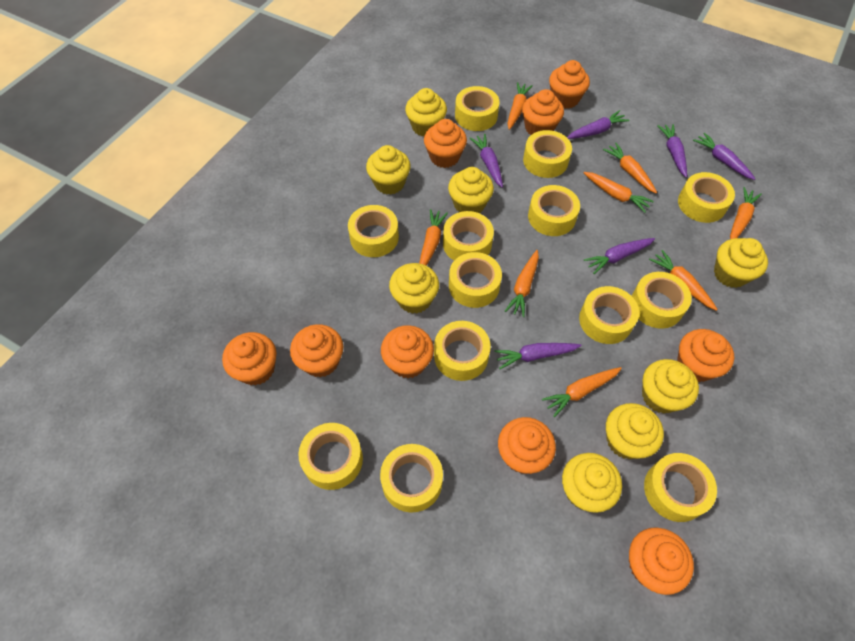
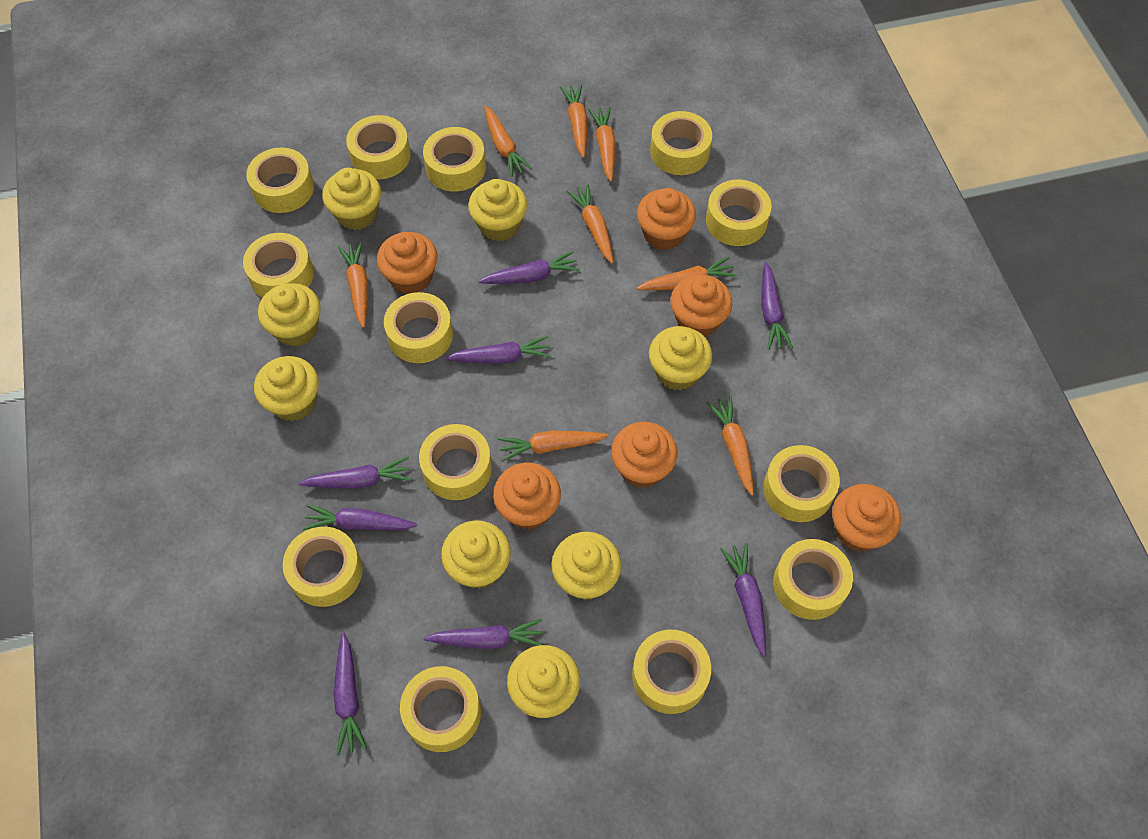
orange cupcake: [222,332,277,386] [290,324,343,377] [381,325,434,378] [424,119,467,168] [498,417,556,474] [522,89,564,135] [549,60,590,109] [629,527,694,595] [677,329,734,382] = 9 -> [377,232,437,294] [493,463,561,530] [611,422,678,488] [637,188,696,250] [670,275,732,337] [832,484,901,552] = 6
purple carrot: [470,134,503,188] [494,343,581,369] [567,110,629,139] [584,238,655,274] [657,124,687,177] [693,133,755,180] = 6 -> [298,457,411,488] [303,505,418,530] [334,632,367,755] [424,619,543,649] [445,336,551,364] [478,251,580,284] [720,543,766,657] [761,262,793,350] = 8

